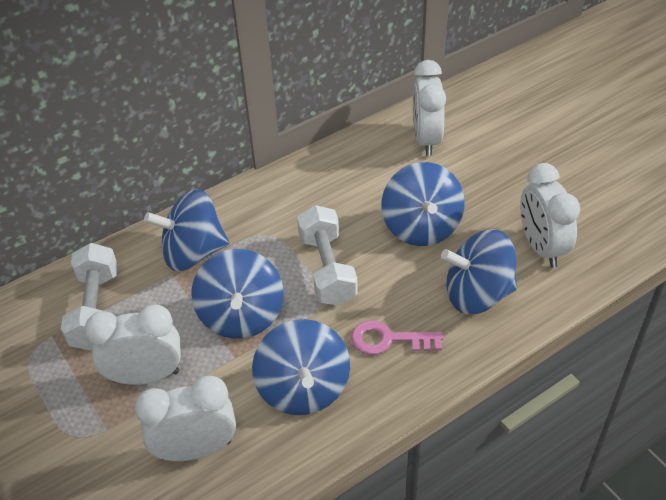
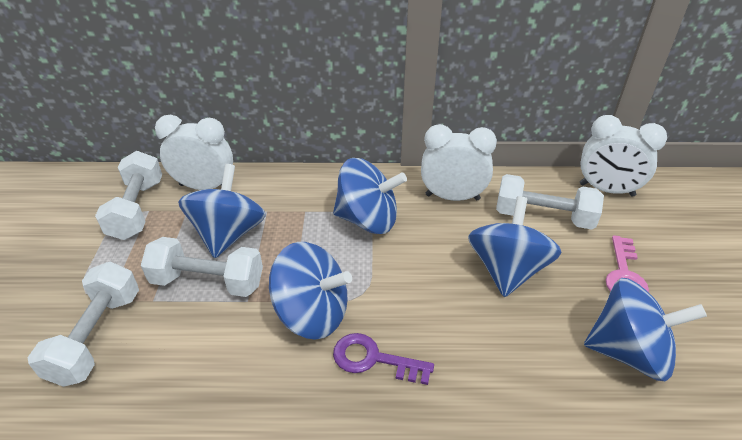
purple key: none = 0 -> [333,333,434,385] = 1
white clock: [84,305,181,385] [135,376,236,461] [413,60,446,156] [520,163,580,268] = 4 -> [155,115,233,190] [421,124,497,201] [580,115,667,197] = 3
white dumbbell: [61,243,118,350] [297,205,358,306] = 2 -> [27,262,139,387] [95,151,162,240] [141,237,263,297] [496,174,604,230] = 4

